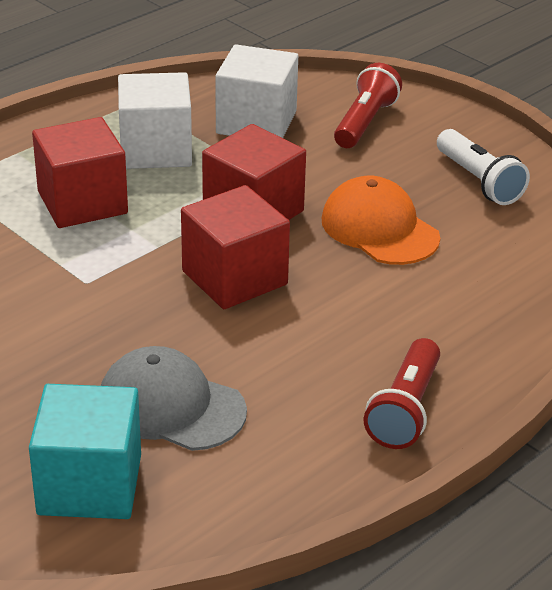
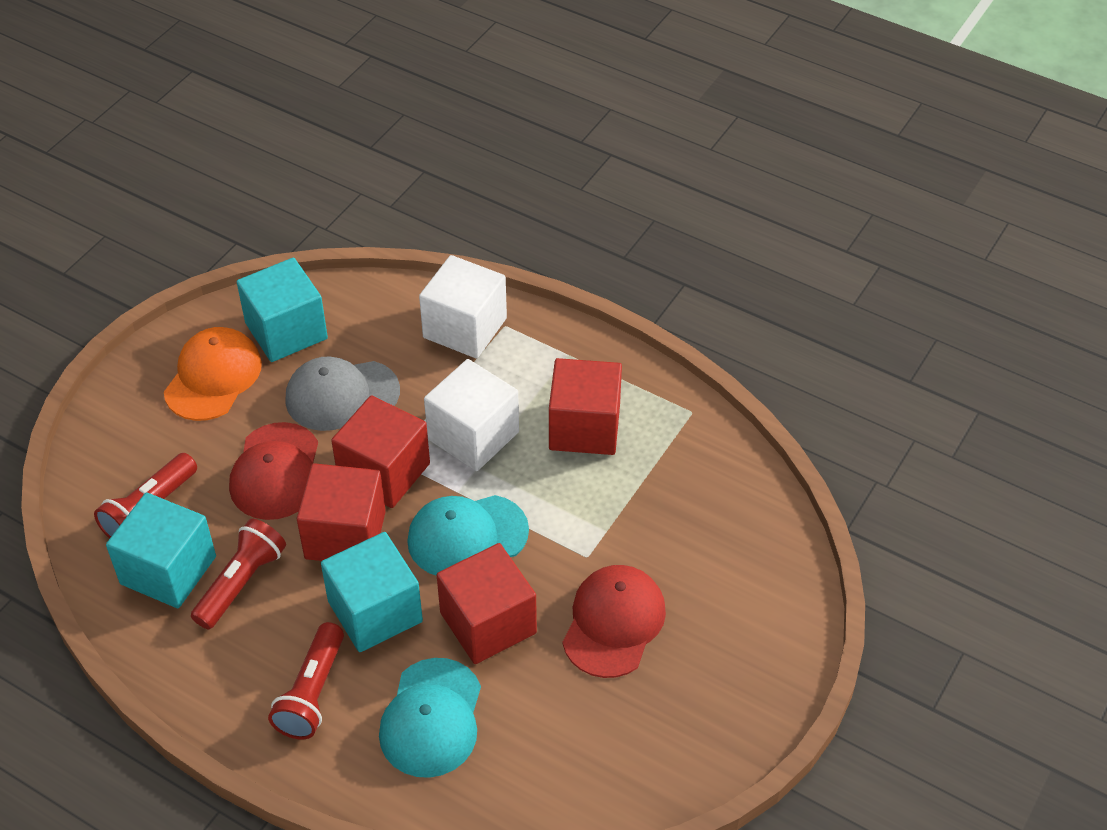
red cap: none = 0 -> [229,422,318,520] [562,565,666,678] = 2
red cube: [32,117,128,228] [181,185,290,309] [202,124,306,220] = 3 -> [297,463,386,561] [331,395,430,508] [437,543,537,664] [549,358,622,455] = 4
red flashlight: [334,63,402,148] [364,338,440,449] = 2 -> [94,453,197,539] [191,519,286,629] [268,622,344,739] = 3
turquoise cap: none = 0 -> [379,658,481,778] [407,495,529,576] = 2
turquoise cube: [29,384,141,519] = 1 -> [106,492,216,608] [237,258,328,362] [321,532,423,652] = 3
white flashlight: [437,129,530,205] = 1 -> none = 0

